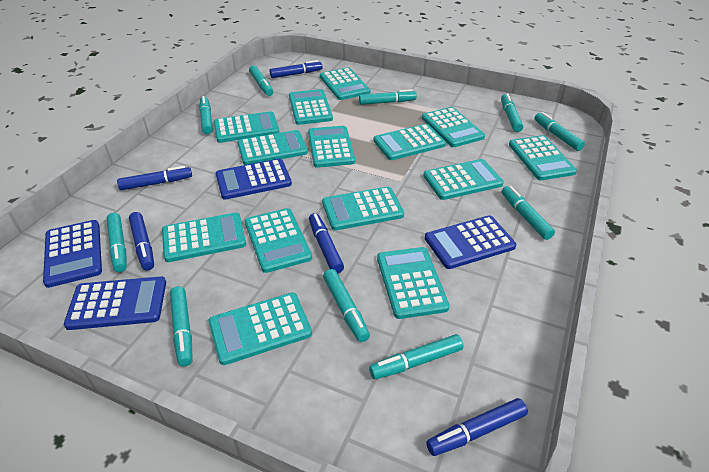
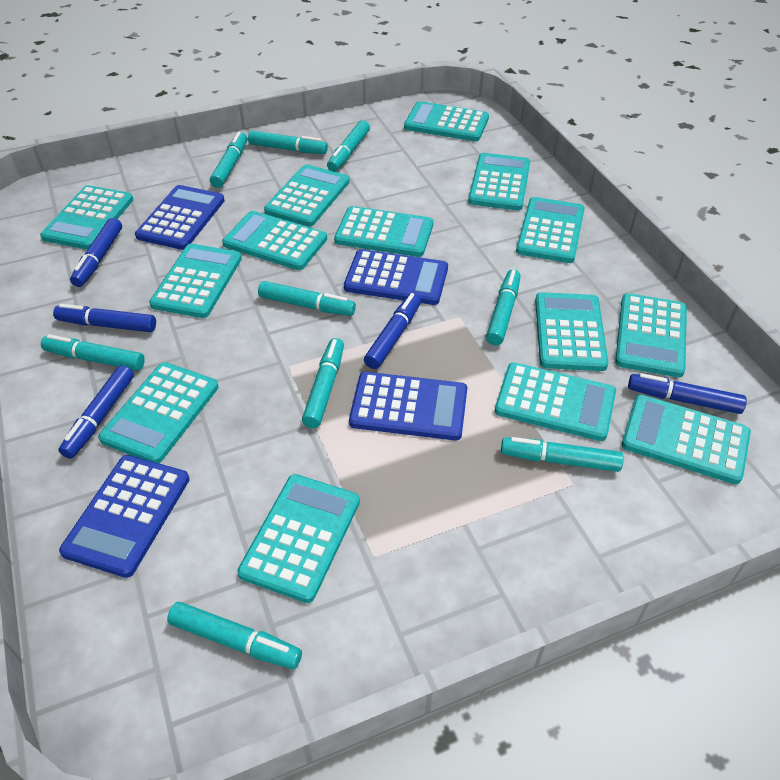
turquoise marker: [107,213,127,272] [170,286,193,366] [199,96,213,134] [249,65,273,96] [323,269,370,342] [359,89,417,105] [369,334,464,379] [501,93,523,132] [502,186,555,240] [534,112,585,151] = 10 -> [41,334,145,371] [167,602,302,669] [210,132,247,188] [248,130,328,154] [258,281,356,316] [302,338,344,428] [327,120,370,172] [486,269,521,345] [501,437,624,472] = 9

